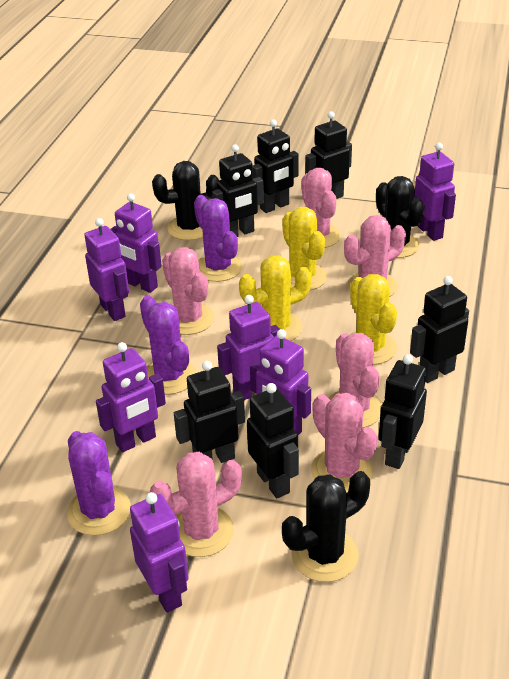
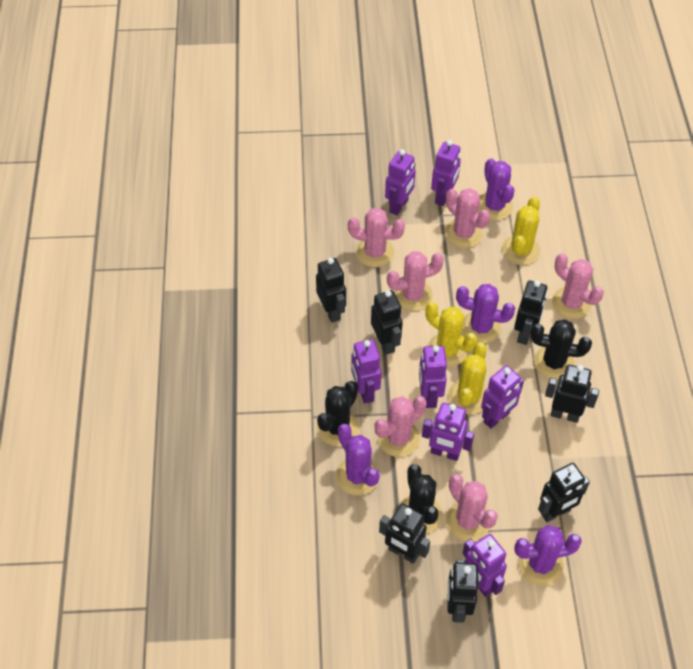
purple cactus: [67,431,131,536] [140,296,196,395] [194,195,242,282] = 3 -> [336,424,380,496] [456,284,515,344] [478,158,514,220] [514,525,582,586] = 4

